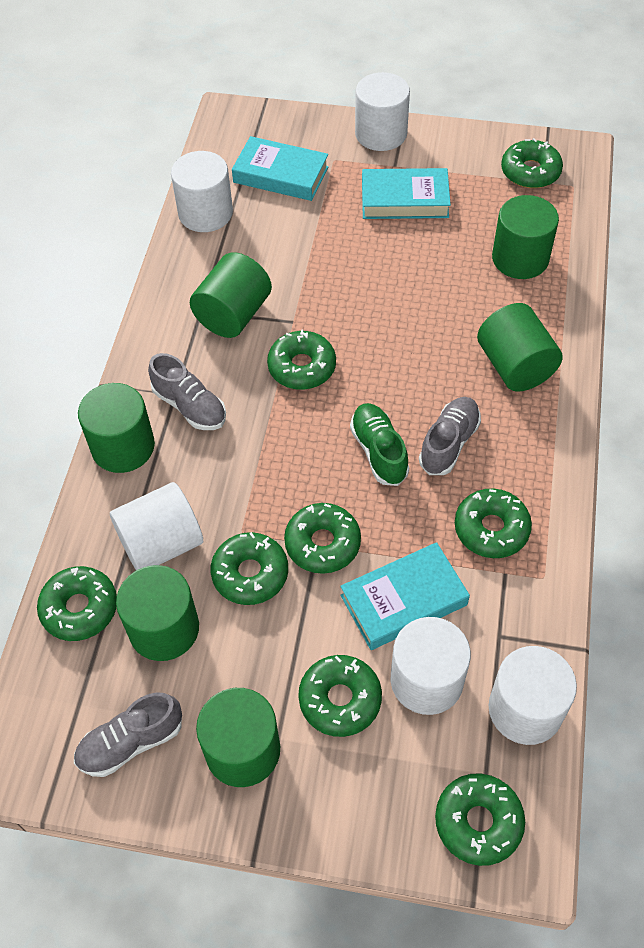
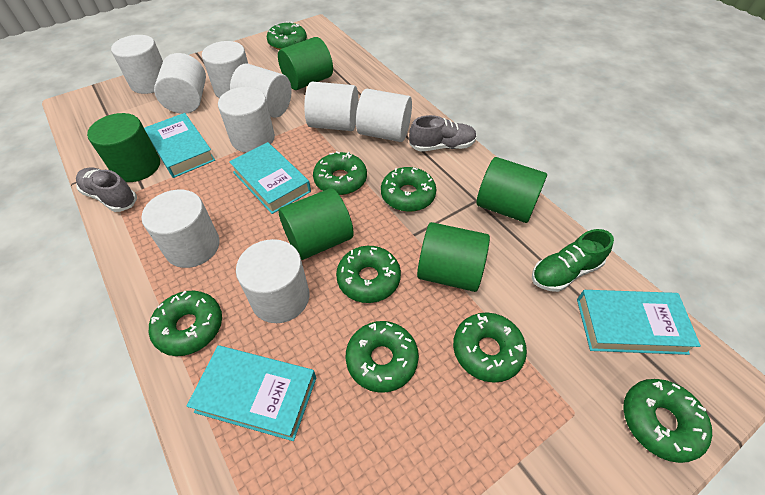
green cylinder: [78,383,155,473] [116,565,199,661] [190,252,272,338] [196,688,280,787] [477,303,563,392] [492,195,559,279] = 6 -> [87,113,160,182] [278,37,333,90] [279,188,354,260] [417,222,490,292] [476,157,547,223] = 5
grey shoe: [74,692,182,777] [148,353,226,430] [419,397,481,475] = 3 -> [76,168,137,212] [409,115,477,151] = 2
turquoise book: [232,136,329,201] [340,542,470,650] [362,168,451,219] = 3 -> [144,113,215,178] [187,345,316,441] [229,142,311,214] [577,290,701,355] = 4
white cylinder: [110,482,203,570] [171,151,233,232] [355,72,410,151] [391,617,471,715] [489,646,577,745] = 5 -> [111,35,163,94] [141,190,219,268] [154,53,206,114] [202,41,248,98] [218,87,275,153] [230,63,292,118] [236,239,309,323] [304,82,359,131] [356,89,412,142] = 9

